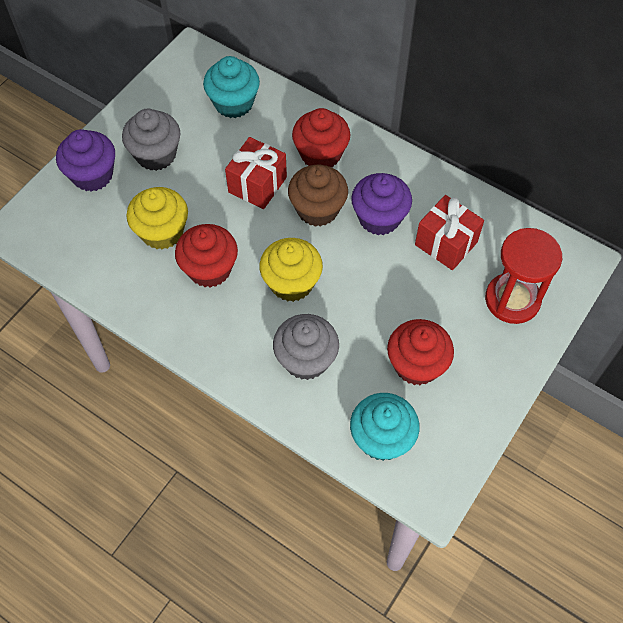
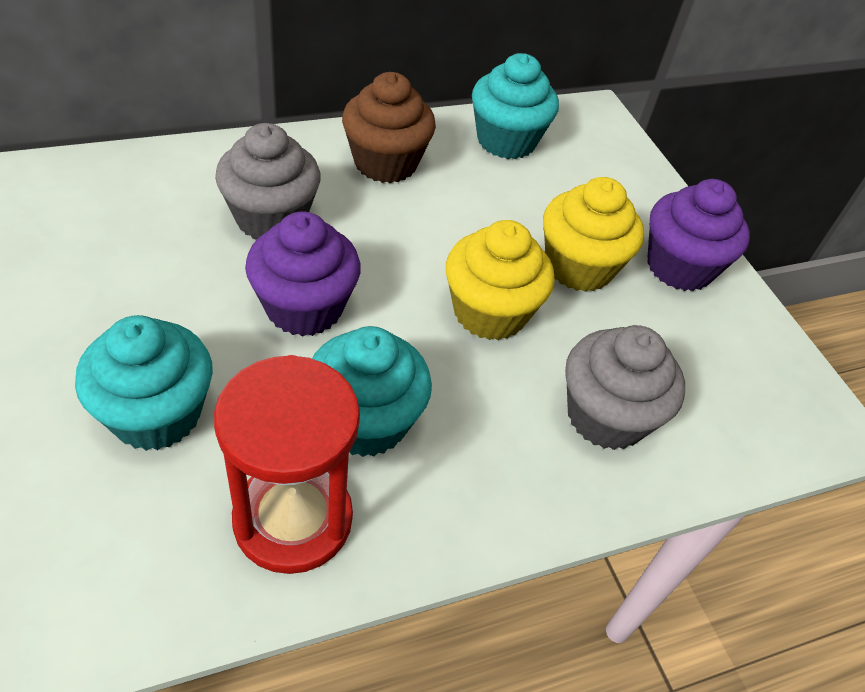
red cupcake: [175,224,238,288] [292,108,350,167] [387,319,454,385] = 3 -> none = 0
red gift: [225,137,287,209] [415,195,484,270] = 2 -> none = 0
turquoise cupcake: [203,56,260,118] [350,393,420,461] = 2 -> [75,315,213,451] [312,326,432,457] [472,53,559,159] = 3

